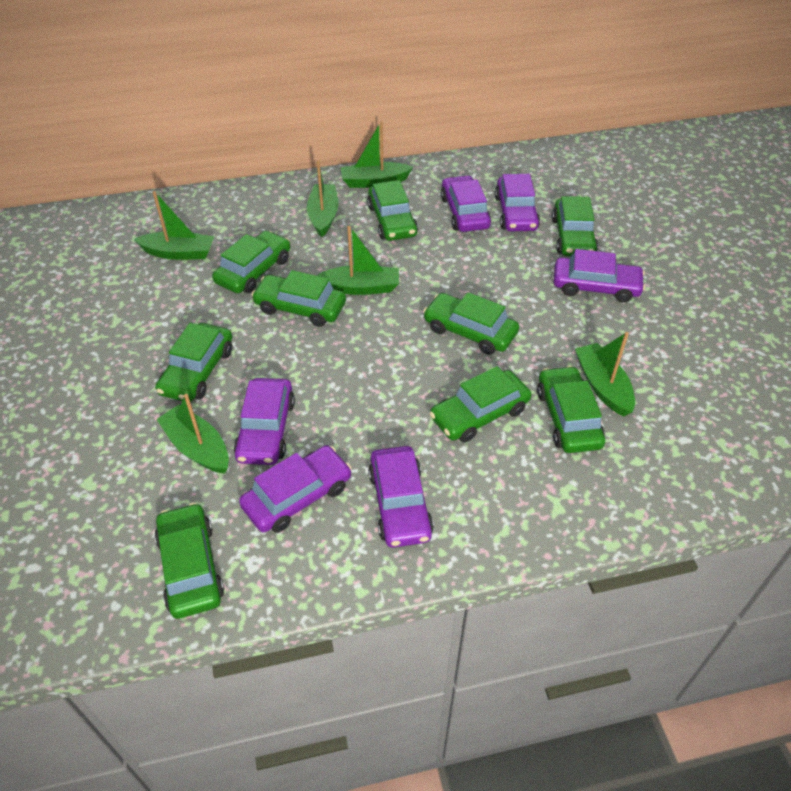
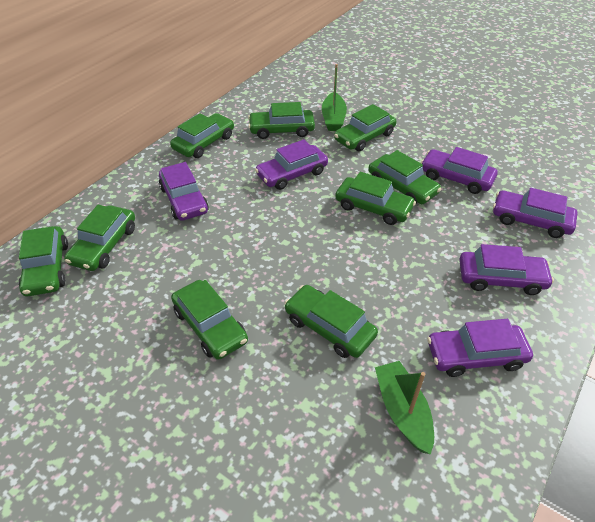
green boat: [134,191,215,260] [157,394,229,474] [307,160,338,237] [316,226,399,295] [340,121,413,188] [575,332,635,417] = 6 -> [322,64,347,131] [375,361,434,454] = 2

